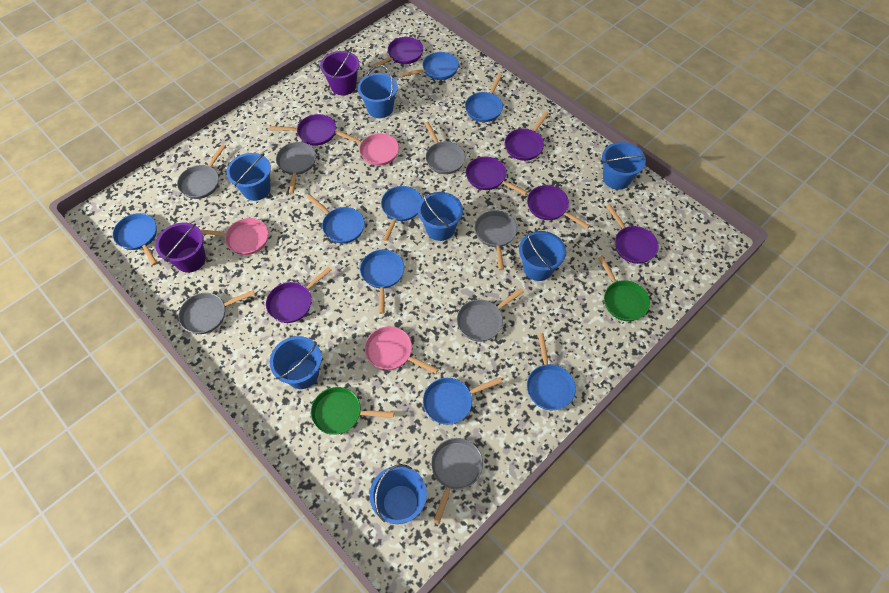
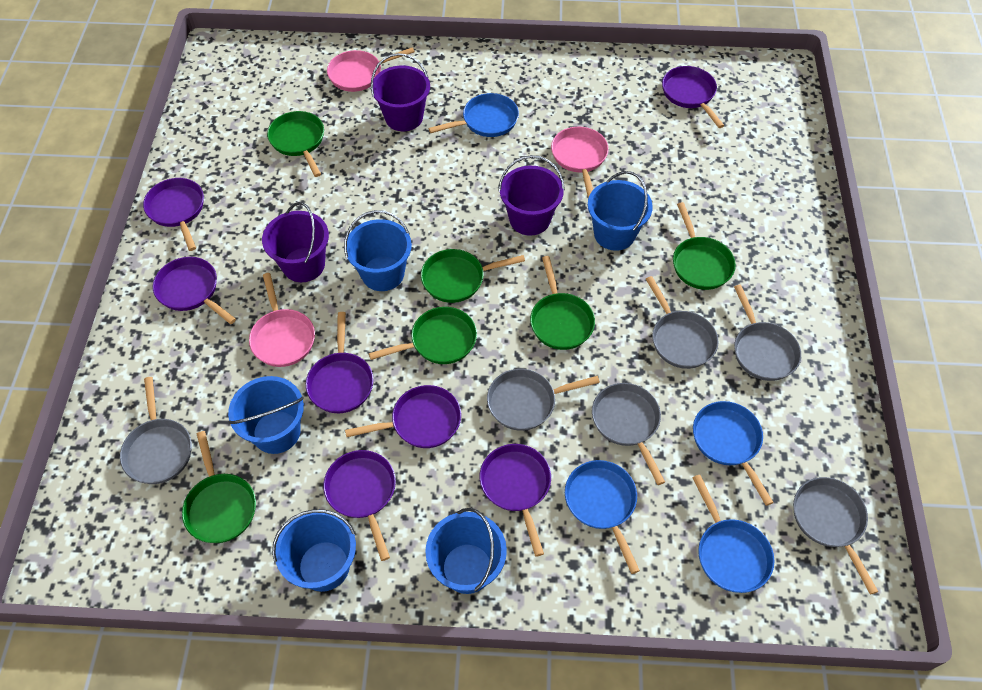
blue bucket: [227,153,271,201] [270,336,322,389] [358,65,398,118] [370,464,427,524] [418,192,463,241] [519,230,566,281] [602,142,647,190] = 7 -> [228,376,304,454] [272,509,356,592] [344,210,412,291] [425,508,507,594] [588,171,653,251] = 5
blue pan: [113,213,157,265] [307,195,365,244] [360,249,404,314] [381,186,422,241] [400,52,459,80] [423,377,502,425] [465,74,503,122] [527,333,576,410] = 8 -> [428,93,519,137] [565,460,640,574] [692,475,774,593] [693,401,774,506] = 4
green pan: [311,387,394,435] [598,256,650,321] = 2 -> [182,431,256,543] [267,111,324,177] [369,307,477,364] [421,249,525,303] [530,256,595,350] [673,202,736,290] = 6
grey pan: [177,144,226,199] [178,290,255,334] [276,142,316,194] [425,122,466,174] [431,438,483,524] [457,288,524,342] [475,211,517,270] = 7 -> [120,377,192,484] [487,369,600,431] [592,383,665,485] [646,276,719,369] [734,285,801,381] [793,477,878,595] = 6
purple bucket: [156,223,206,272] [320,47,360,95] = 2 -> [262,202,329,282] [371,53,430,131] [498,155,565,236] = 3

